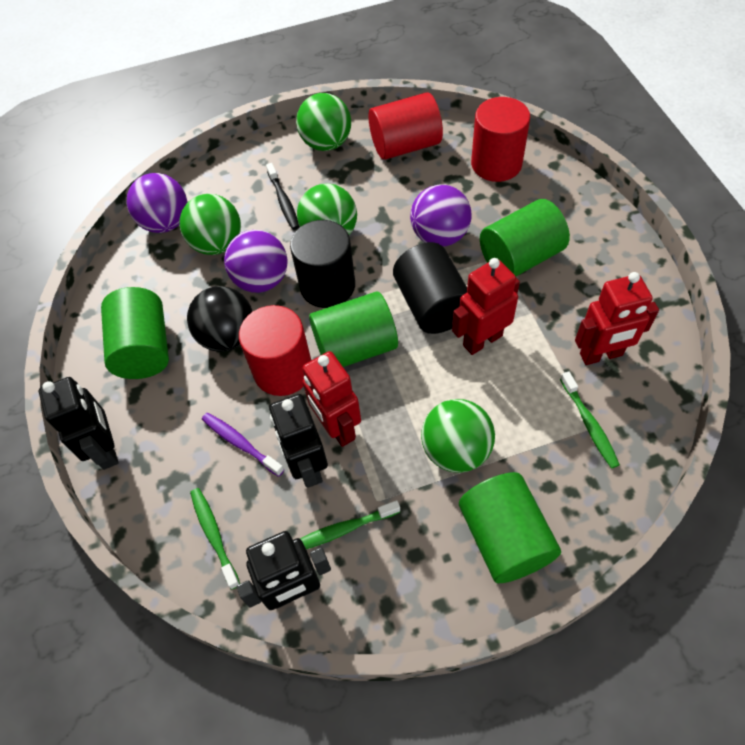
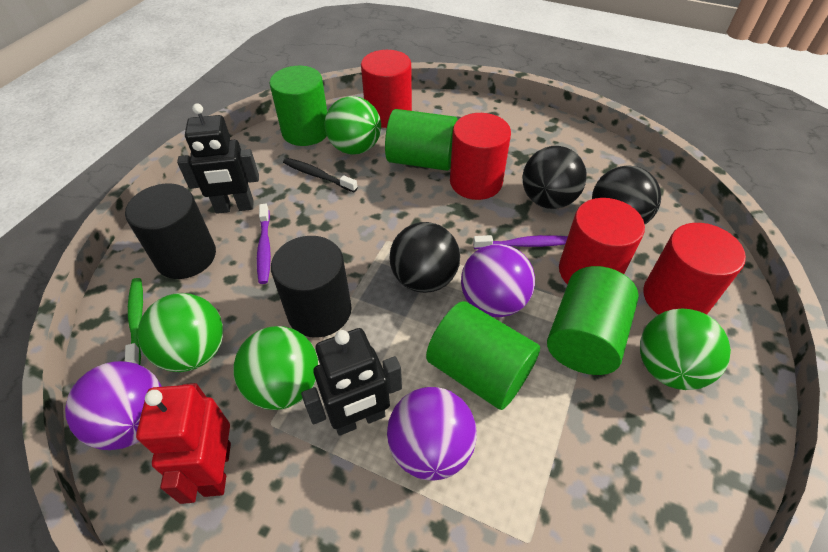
black ball: [187,286,253,352] = 1 -> [390,222,460,293] [523,146,587,209] [592,165,661,224] = 3
black robot: [39,377,118,470] [237,531,331,610] [269,394,328,488] = 3 -> [177,103,259,214] [301,328,402,436] = 2
green toothbrush: [190,488,240,590] [300,500,400,549] [560,371,620,469] = 3 -> [125,278,143,365] = 1
purple toothbrush: [202,413,284,477] = 1 -> [257,204,271,284] [473,235,568,249] = 2
red cylinder: [239,305,311,396] [369,92,443,160] [471,97,530,182] = 3 -> [361,50,412,128] [450,113,511,200] [559,198,645,285] [643,223,746,315] = 4
red robot: [303,351,361,447] [452,258,520,355] [575,272,659,365] = 3 -> [136,383,231,504] = 1

